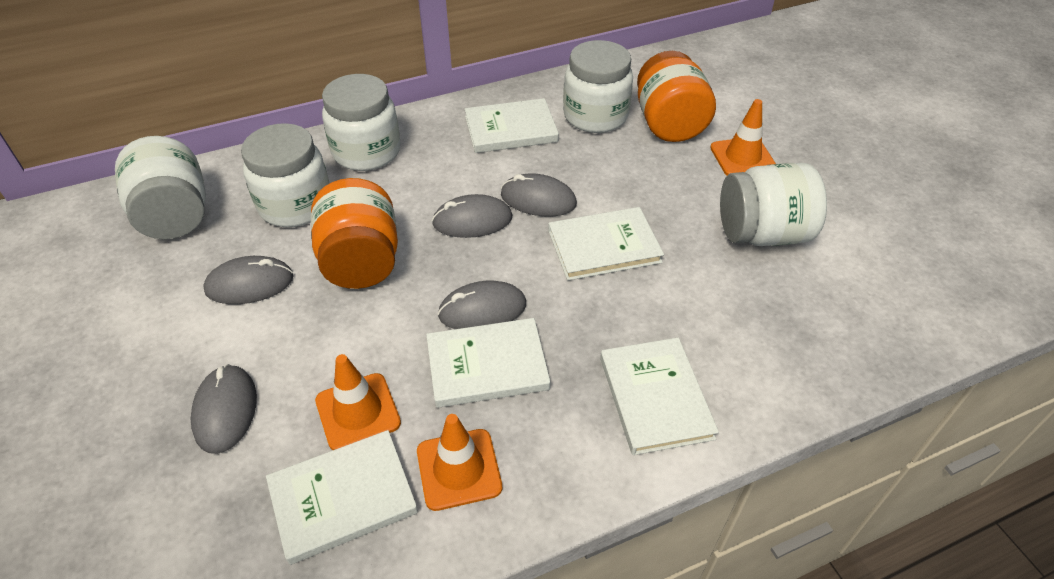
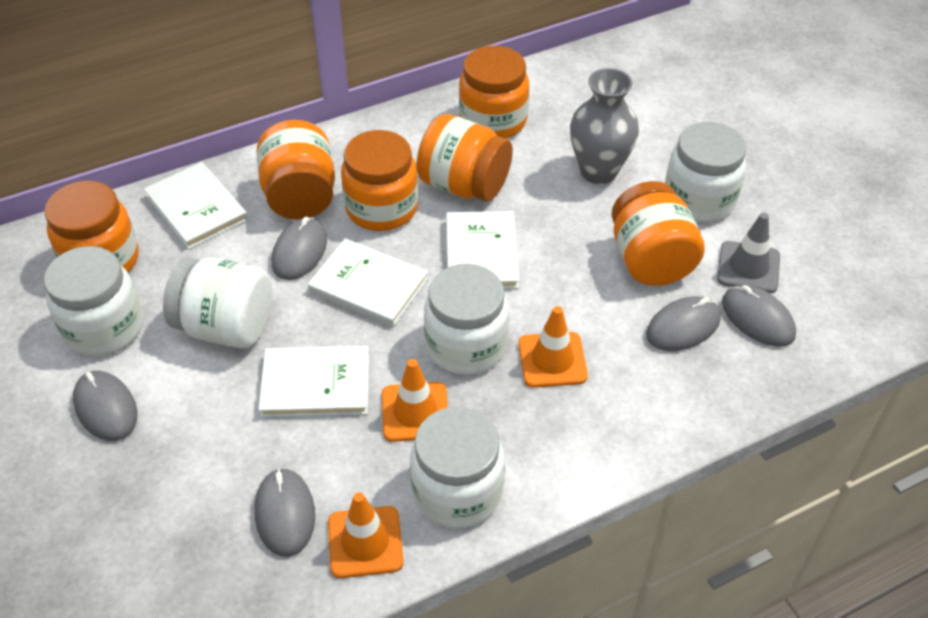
grey traffic cone: none = 0 -> [717,213,780,293] = 1
grey vase: none = 0 -> [570,68,639,184] = 1
orange jar: [311,178,398,289] [637,51,716,142] = 2 -> [45,181,139,272] [256,120,335,220] [341,130,418,231] [416,114,513,202] [459,46,529,139] [611,181,705,286] = 6
white book: [266,430,418,565] [426,318,550,408] [465,98,559,153] [548,207,664,281] [600,338,719,455] = 5 -> [144,162,248,249] [258,346,369,418] [308,238,428,327] [446,211,519,289] = 4

